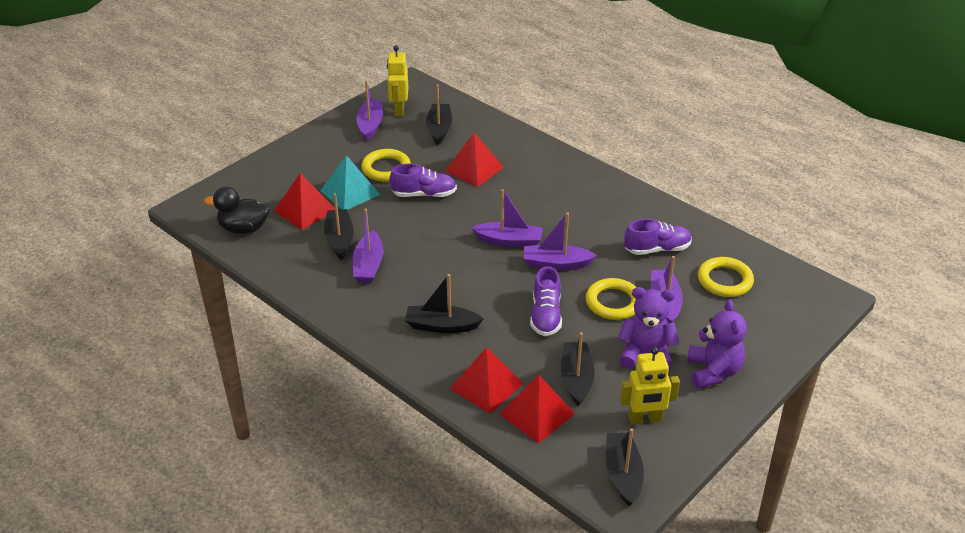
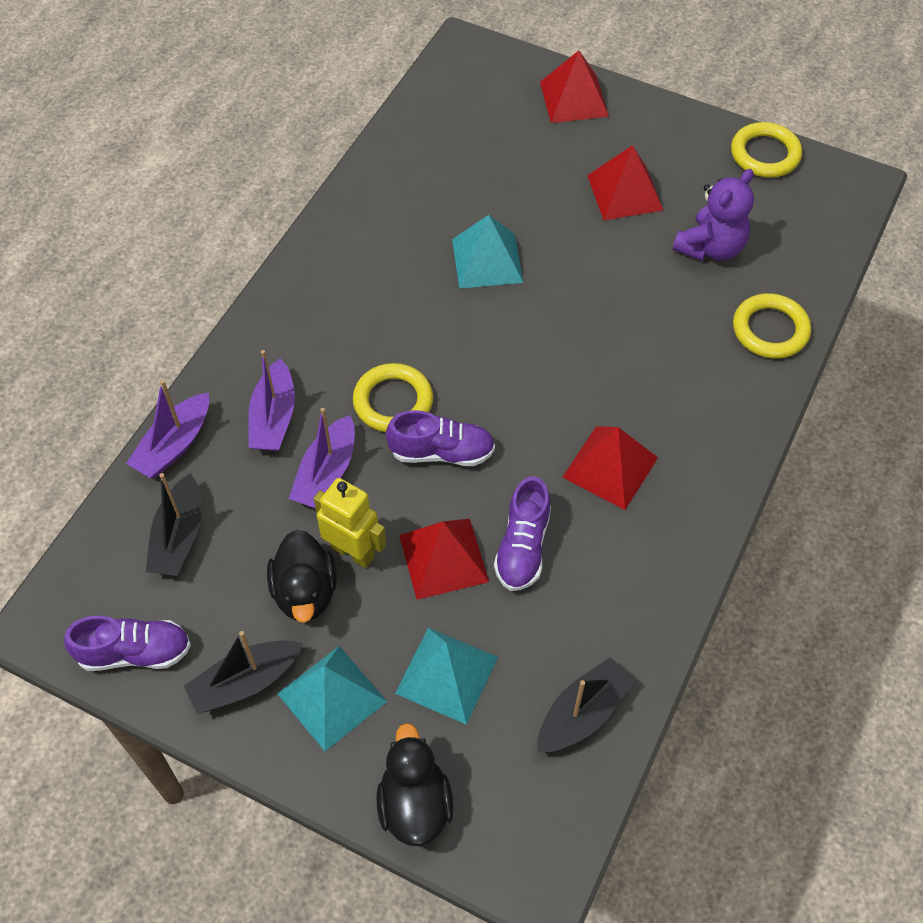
black boat: [324,193,354,260] [405,274,484,333] [426,84,452,145] [561,332,595,406] [606,428,644,507] = 5 -> [146,473,201,576] [184,631,303,714] [537,657,635,752] = 3
black duck: [204,186,270,234] = 1 -> [267,530,337,623] [376,723,454,846] = 2
purple boat: [353,209,384,283] [357,80,383,141] [471,189,543,247] [523,213,597,270] [651,256,683,324] = 5 -> [126,380,209,478] [248,350,295,451] [289,408,355,508] = 3
purple teddy bear: [617,287,679,370] [687,299,747,388] = 2 -> [673,169,754,261] = 1
turquoise pyramid: [320,155,380,210] = 1 -> [277,646,387,751] [395,628,498,725] [452,215,524,289] = 3
yellow robot: [387,45,408,116] [620,347,680,425] = 2 -> [314,478,386,568] = 1

